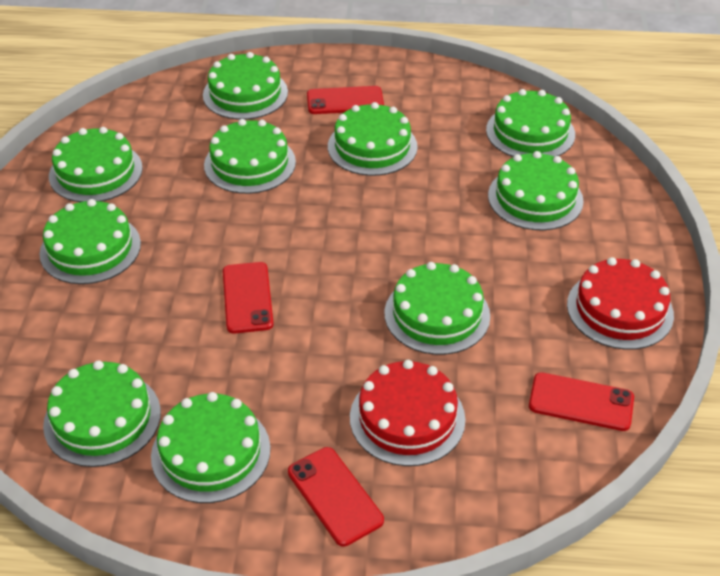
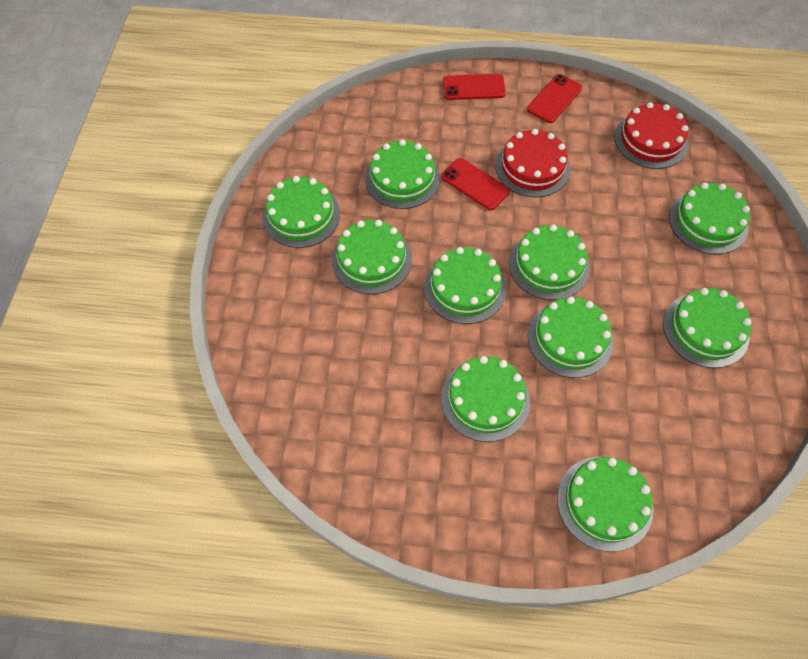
red phone: [223,262,274,333] [288,447,384,546] [307,86,384,114] [529,372,634,431] = 4 -> [441,158,510,210] [443,74,506,100] [527,74,582,123] = 3

